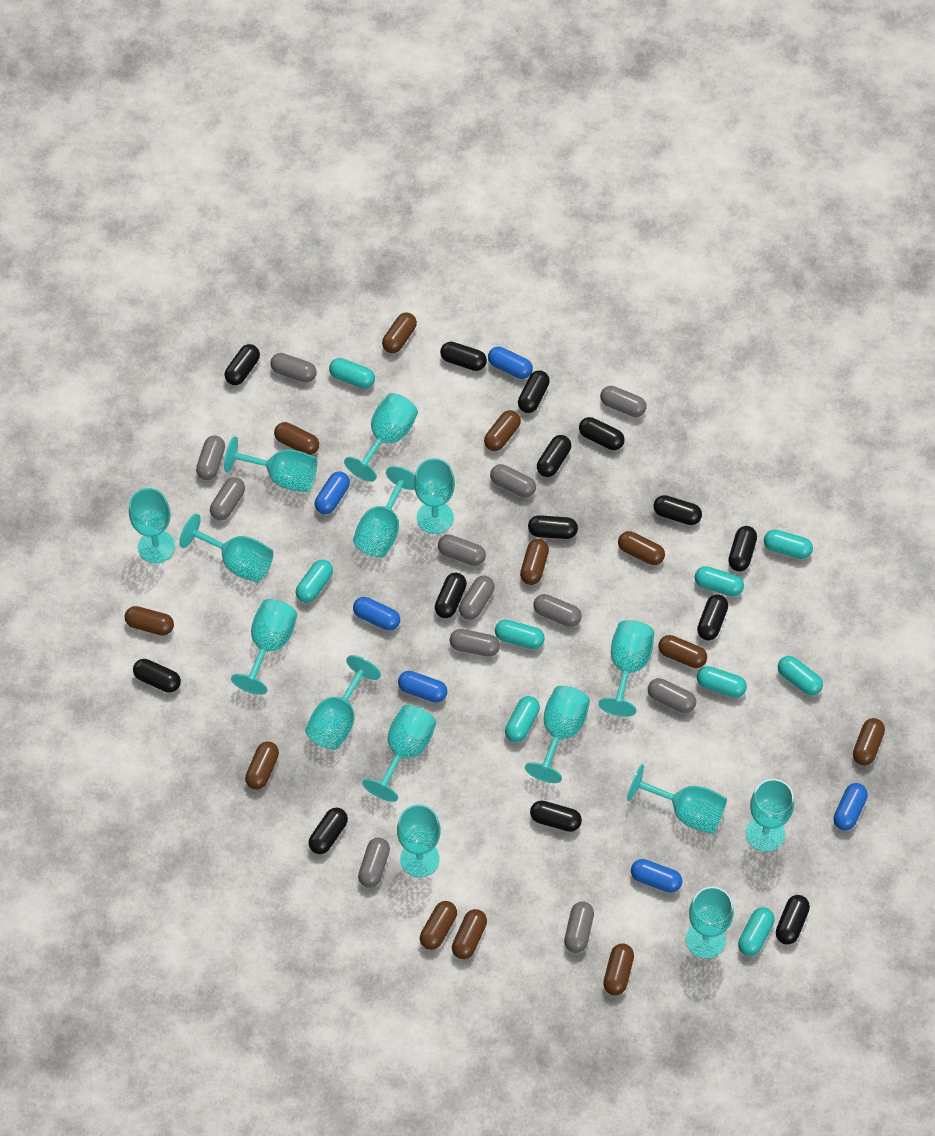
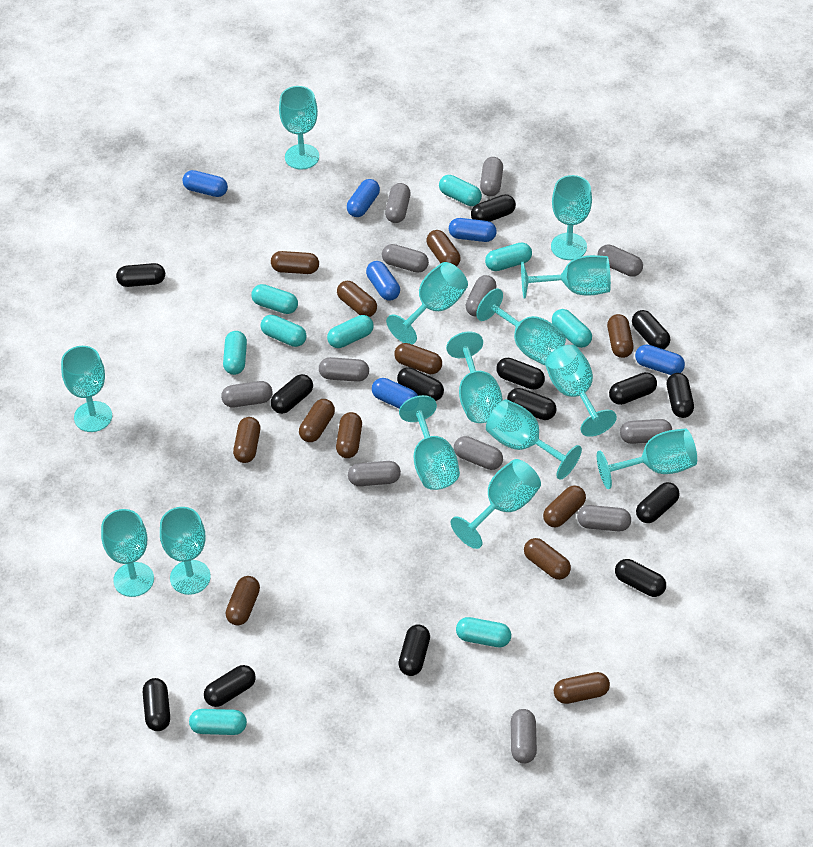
turquoise goblet: [129,488,175,563] [179,513,274,583] [224,436,317,492] [231,599,297,695] [305,655,381,750] [344,393,418,482] [353,466,415,557] [362,705,437,802] [397,804,441,877] [414,458,455,534] [525,686,590,783] [598,620,654,717] [627,764,727,834] [686,887,734,959] [746,779,794,852] = 15 -> [61,346,112,432] [101,509,154,597] [160,507,211,595] [279,86,319,170] [386,262,468,344] [399,395,460,490] [446,332,503,423] [451,459,541,549] [476,288,566,365] [486,399,582,480] [521,255,611,298] [545,345,617,437] [551,175,592,260] [597,428,697,489] = 14

